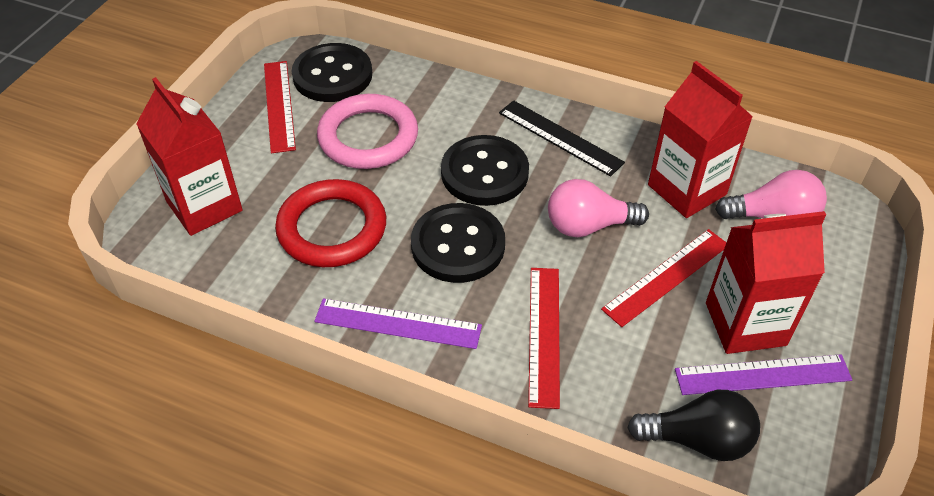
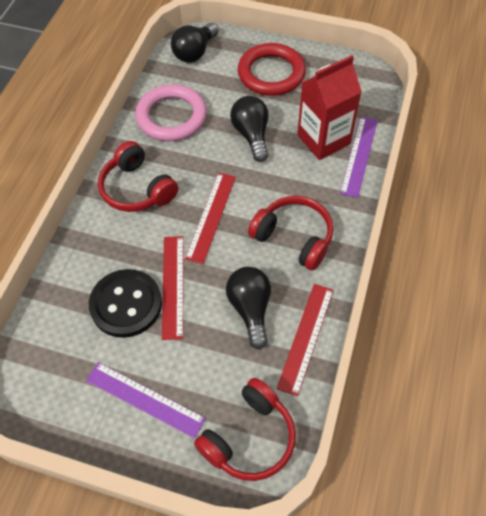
black button: [292,43,372,102] [411,203,505,283] [441,135,529,206] = 3 -> [89,269,162,338] = 1
black light bulb: [627,390,760,461] = 1 -> [171,23,219,63] [226,267,271,350] [230,96,269,162] = 3
black ruler: [499,100,625,177] = 1 -> none = 0
pink light bulb: [548,179,649,237] [715,170,827,219] = 2 -> none = 0
red carton: [136,77,243,236] [648,61,753,218] [706,211,826,354] = 3 -> [297,55,362,160] = 1
red headphones: none = 0 -> [98,141,178,212] [194,378,296,481] [248,196,333,271] = 3

